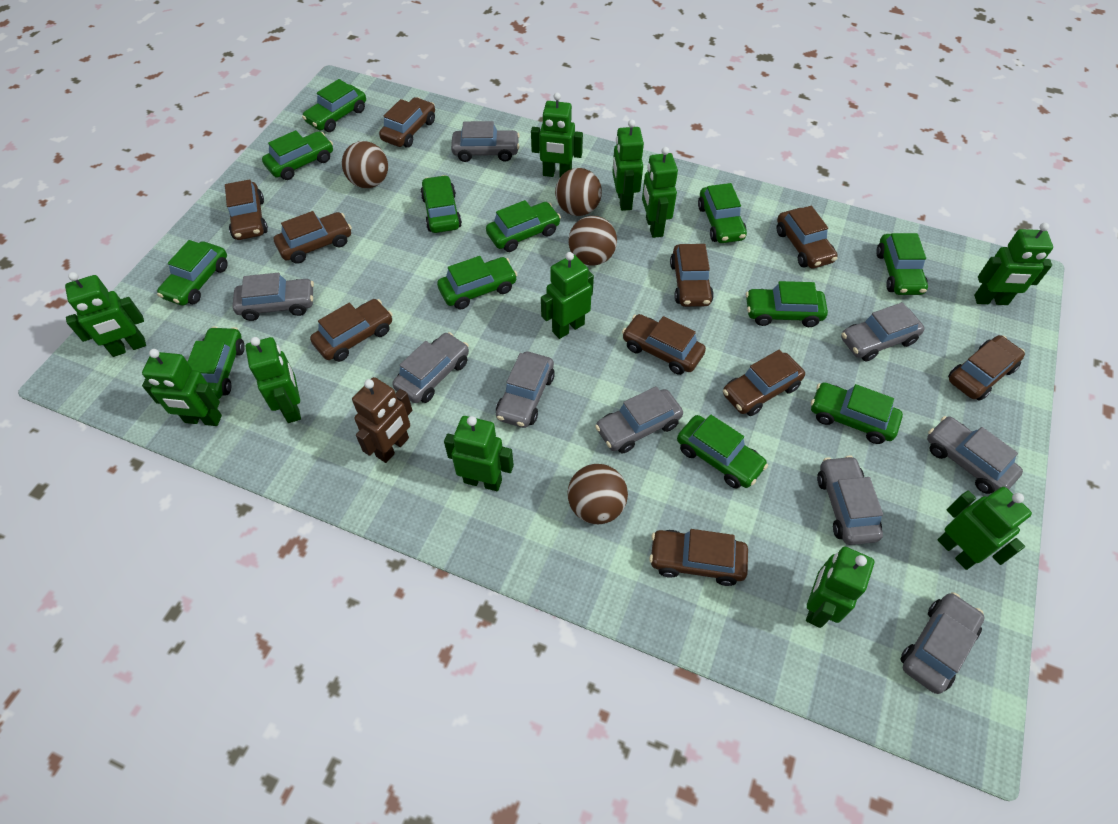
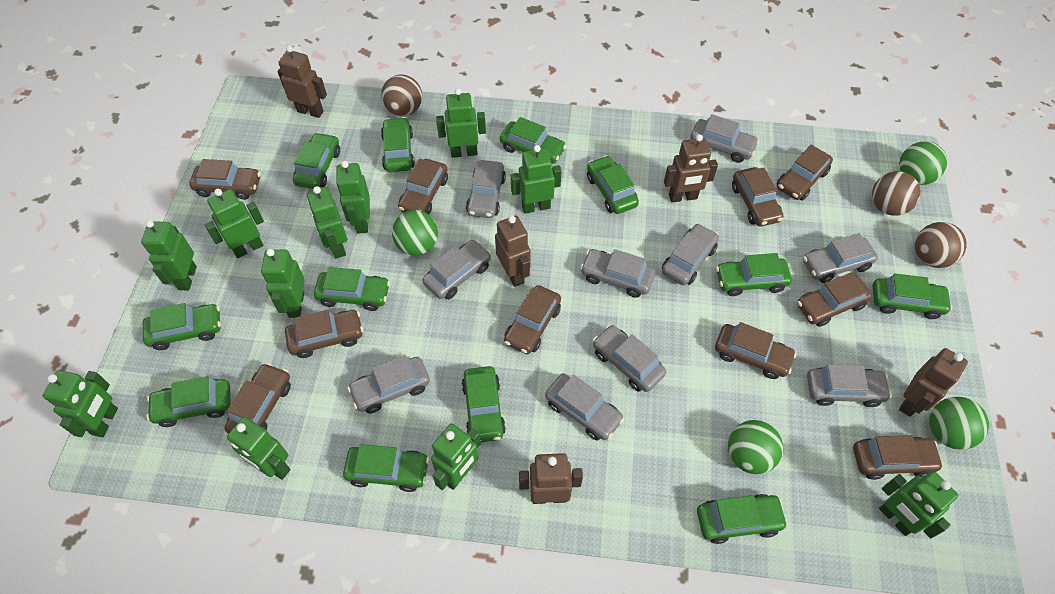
brown ball: [342,141,388,188] [555,168,602,216] [567,464,628,524] [568,216,617,266] = 4 -> [381,74,422,116] [872,171,921,216] [915,222,967,268] = 3
brown robot: [352,377,412,463] = 1 -> [278,45,327,118] [495,215,531,287] [519,453,583,504] [664,134,718,203] [899,348,968,417] = 5
green ball: none = 0 -> [392,210,438,255] [728,420,783,474] [899,141,947,185] [929,397,989,450] = 4
grey car: [232,273,314,321] [392,332,469,403] [451,121,520,162] [496,352,555,428] [595,386,683,454] [817,455,883,545] [841,302,925,362] [900,592,985,694] [927,416,1023,494] = 9 -> [347,355,430,414] [422,240,491,299] [466,160,506,218] [545,373,624,440] [580,249,655,298] [593,325,666,392] [662,223,719,285] [690,114,759,163] [803,233,878,283] [807,364,892,407] = 10

